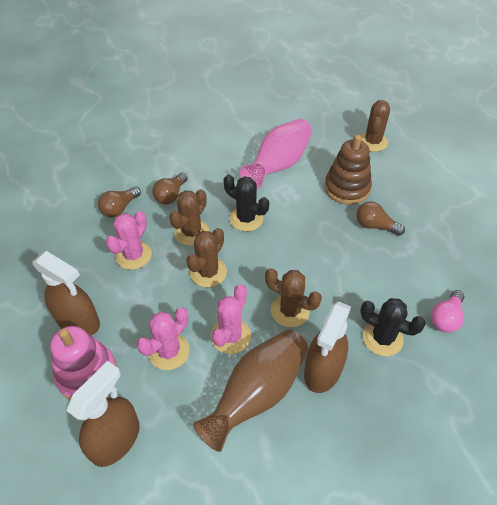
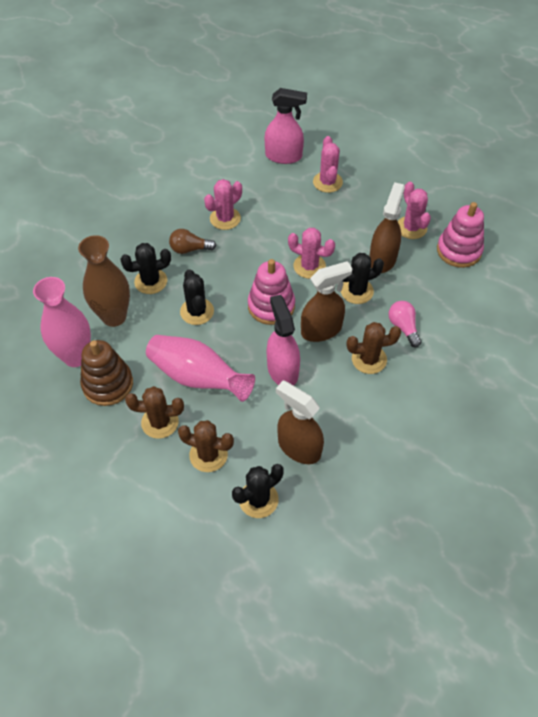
black cactus: [224,174,269,231] [360,298,426,356] = 2 -> [120,243,171,294] [180,269,214,325] [232,464,284,518] [341,253,384,304] = 4
brown cactus: [169,189,209,246] [186,228,227,288] [265,268,322,327] [360,100,390,152] = 4 -> [125,386,184,439] [178,420,234,472] [347,322,401,374] = 3
brown light bulb: [98,187,141,217] [152,172,188,205] [356,201,405,236] = 3 -> [169,229,216,254] = 1
pink cactus: [106,211,152,270] [137,307,190,370] [211,284,251,354] = 3 -> [204,179,242,230] [288,228,335,279] [313,136,343,193] [398,182,431,239] = 4
pink spray bottle: none = 0 -> [265,88,307,164] [267,295,300,386] = 2
pink stacking toy: [50,326,117,400] = 1 -> [248,259,295,325] [437,202,484,268] = 2
pink vase: [240,119,312,189] = 1 -> [33,277,91,367] [146,335,255,402] = 2

